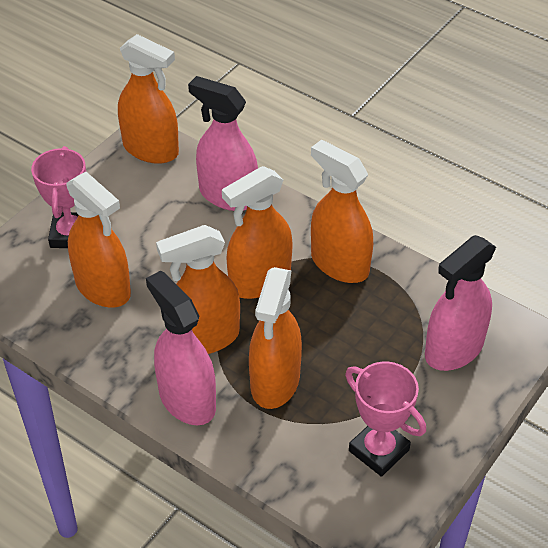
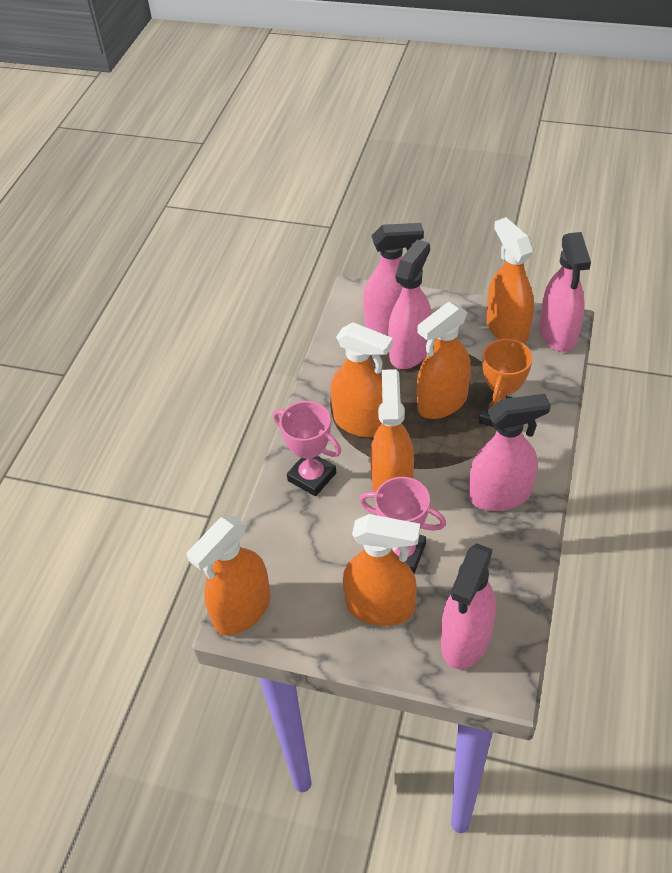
orange trophy: none = 0 -> [479,338,533,427] = 1
pink spray bottle: [146,270,216,425] [188,76,258,211] [425,235,496,371] = 3 -> [363,223,424,335] [388,239,432,369] [441,543,496,669] [469,394,551,511] [540,232,591,352] = 5

